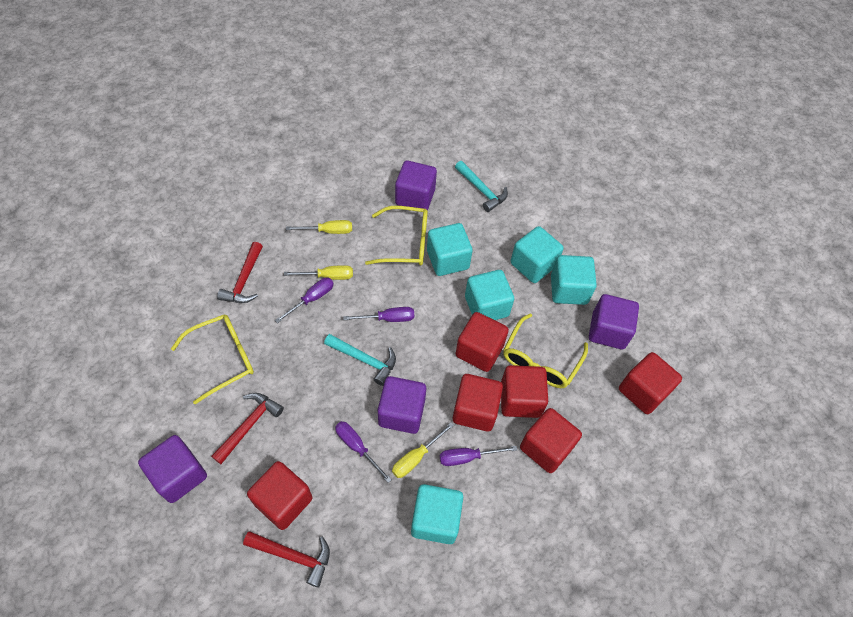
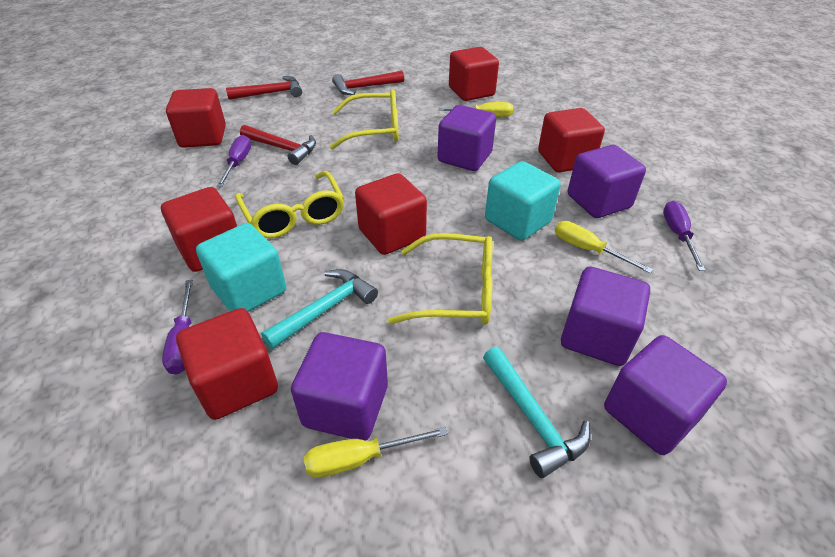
purple cube: [138,435,207,503] [378,376,426,434] [395,161,437,210] [589,294,639,349] = 4 -> [291,332,388,441] [437,105,496,171] [561,266,650,366] [568,145,646,218] [604,335,727,455] = 5
purple screwdriver: [275,278,334,323] [335,421,392,483] [343,307,414,322] [440,446,517,466] = 4 -> [162,280,193,375] [216,135,251,187] [663,201,706,271] = 3
turquoise cube: [411,484,463,544] [427,223,473,276] [465,270,514,320] [511,226,564,283] [551,255,597,305] = 5 -> [196,223,286,312] [485,161,561,241] = 2

